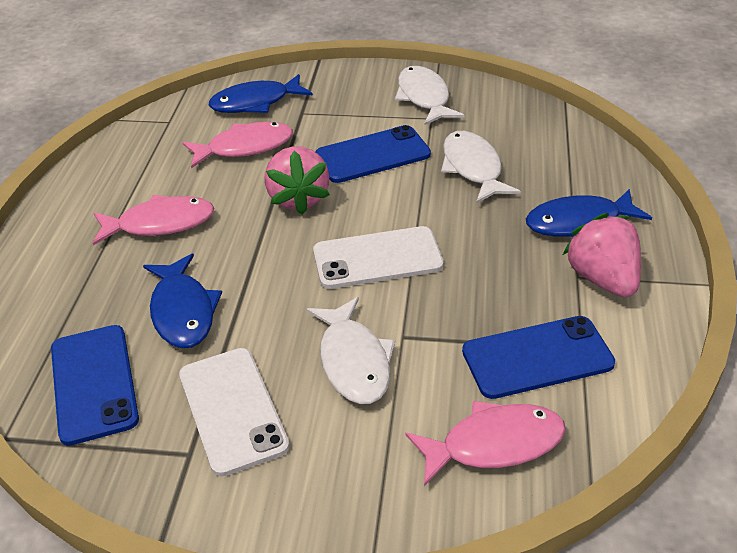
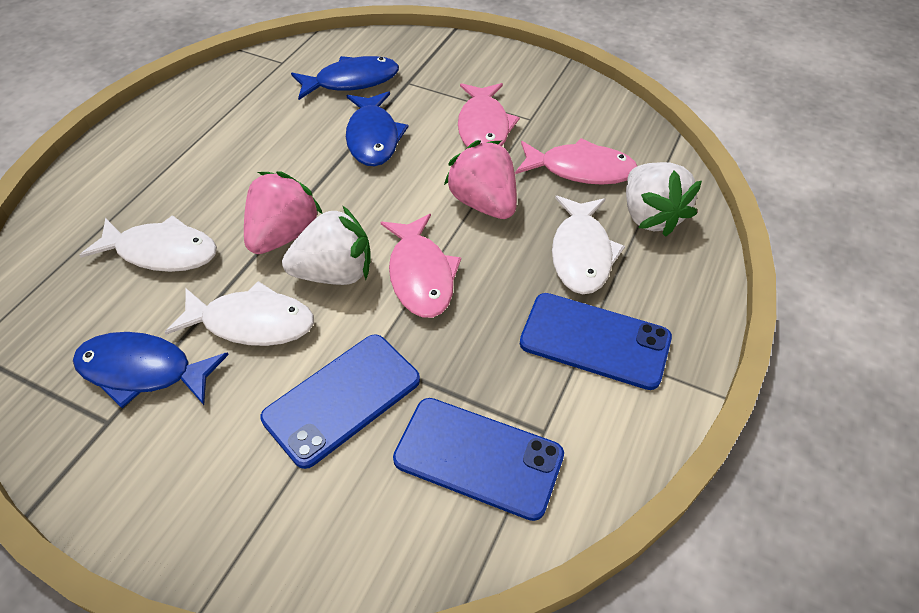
white phone: [179,348,290,476] [313,226,444,289] = 2 -> none = 0
white strawberry: none = 0 -> [282,206,371,285] [626,162,702,237] = 2

